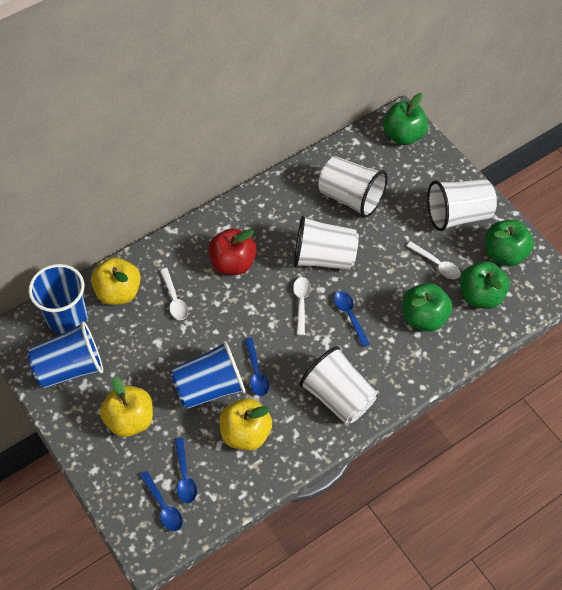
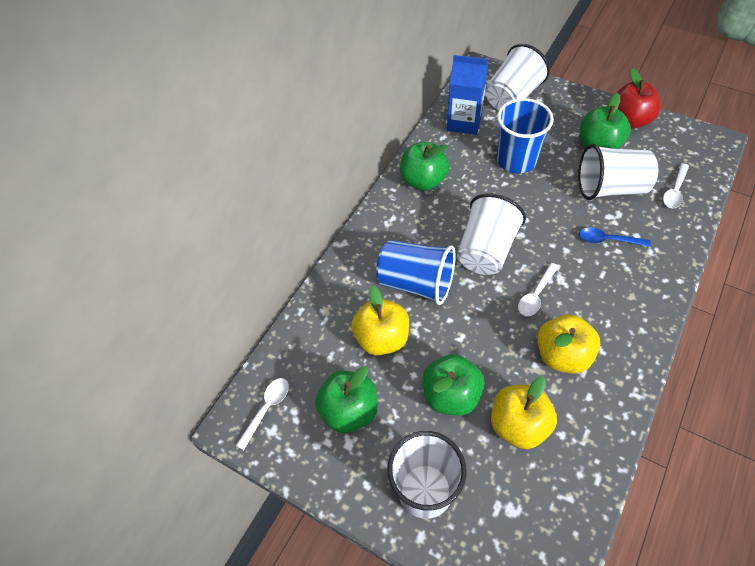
blue carton: none = 0 -> [447,55,488,135] = 1
blue cup: [27,321,103,388] [29,264,88,334] [170,341,246,409] = 3 -> [376,240,456,305] [497,98,554,173] = 2
blue spoon: [140,471,183,531] [175,438,197,503] [245,338,269,396] [334,291,370,347] = 4 -> [579,227,651,247] = 1

